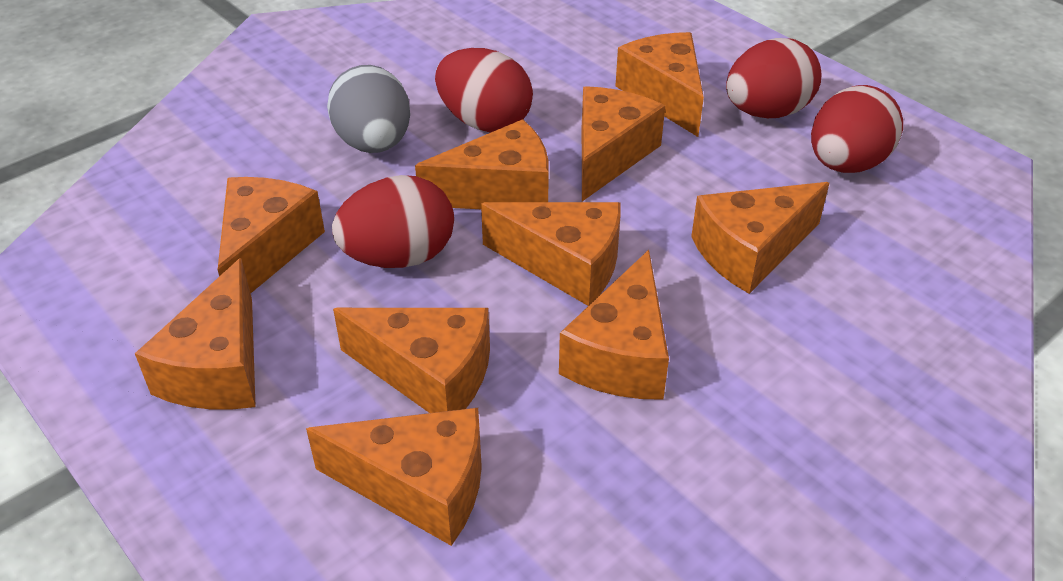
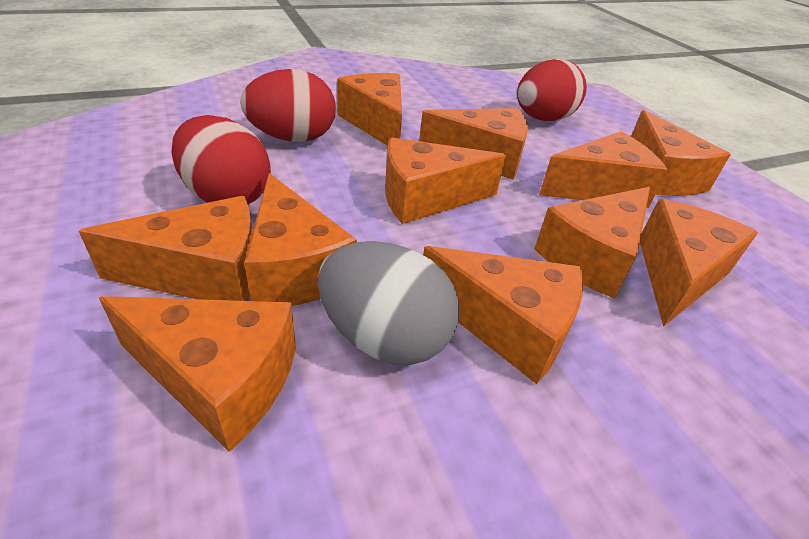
orange cheese: [135,258,256,410] [218,177,325,293] [306,408,482,546] [333,308,490,413] [415,119,549,209] [481,202,621,306] [559,250,669,400] [582,86,665,201] [615,32,704,137] [691,182,829,294] = 10 -> [79,196,253,301] [99,296,296,452] [244,173,357,306] [337,73,402,146] [385,137,506,224] [419,108,528,180] [423,246,583,384] [534,187,650,299] [539,131,668,208] [631,110,731,196] [640,199,758,327] = 11
red egg: [332,175,454,268] [435,48,533,133] [726,38,822,118] [811,85,903,173] = 4 -> [171,115,271,204] [240,69,336,142] [517,59,587,121] = 3

